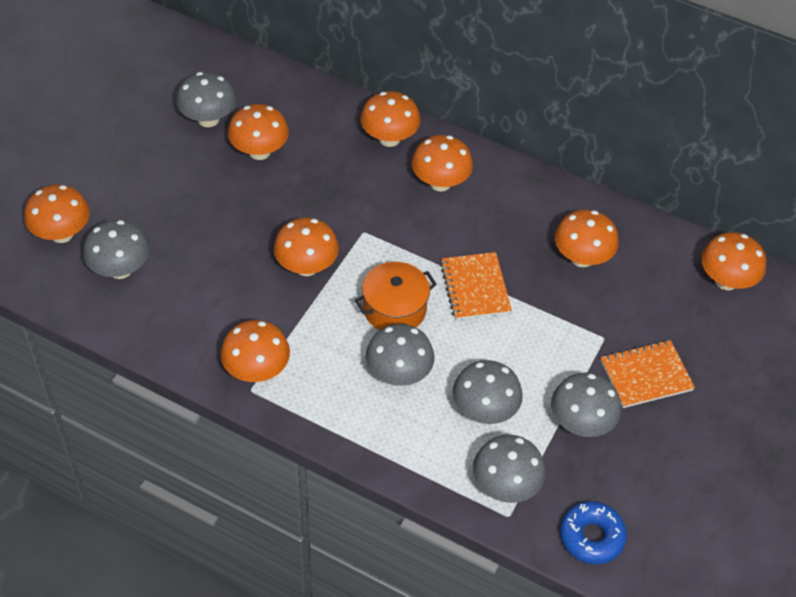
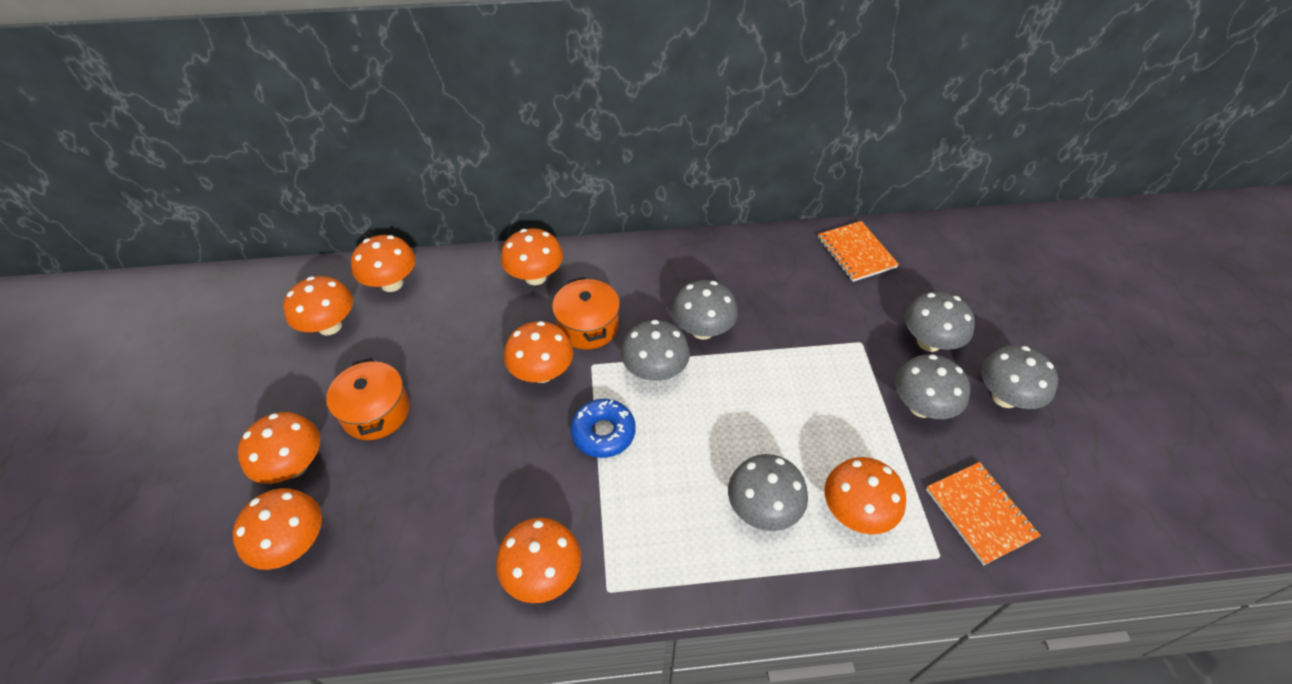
orange pot: [355,262,437,330] = 1 -> [326,358,410,440] [552,277,620,349] = 2

